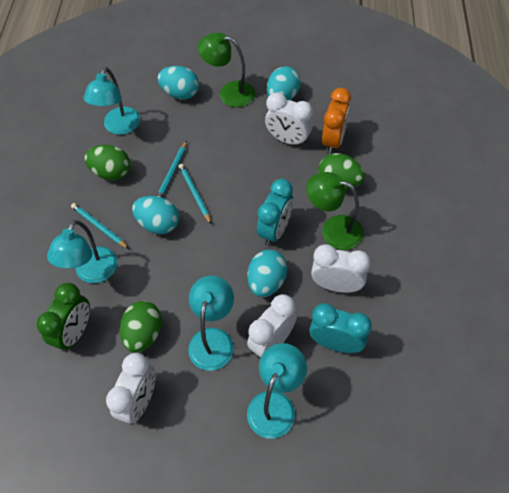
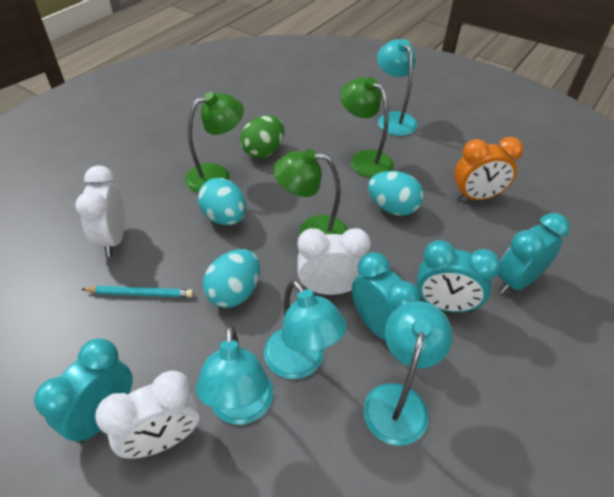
green clock: [37,283,90,352] = 1 -> none = 0
green egg: [84,145,130,180] [120,301,162,353] [318,153,365,189] = 3 -> [240,116,284,158] = 1
green lamp: [197,33,255,107] [306,172,364,250] = 2 -> [184,92,244,193] [273,149,348,236] [340,77,394,178] = 3
turquoise clock: [257,179,293,246] [309,303,372,353] = 2 -> [34,339,133,443] [352,252,421,341] [416,240,501,312] [497,213,570,294] = 4
turquoise egg: [132,196,179,234] [158,66,199,100] [248,250,287,297] [267,66,301,100] = 4 -> [198,178,246,225] [203,249,260,308] [368,171,424,216] = 3
turquoise pencil: [71,203,129,249] [157,141,187,197] [179,164,211,224] = 3 -> [82,286,193,297] = 1
white clock: [106,353,156,424] [247,294,297,359] [265,92,313,146] [311,244,371,293] = 4 -> [75,165,125,257] [95,371,200,459] [297,228,371,295] = 3

